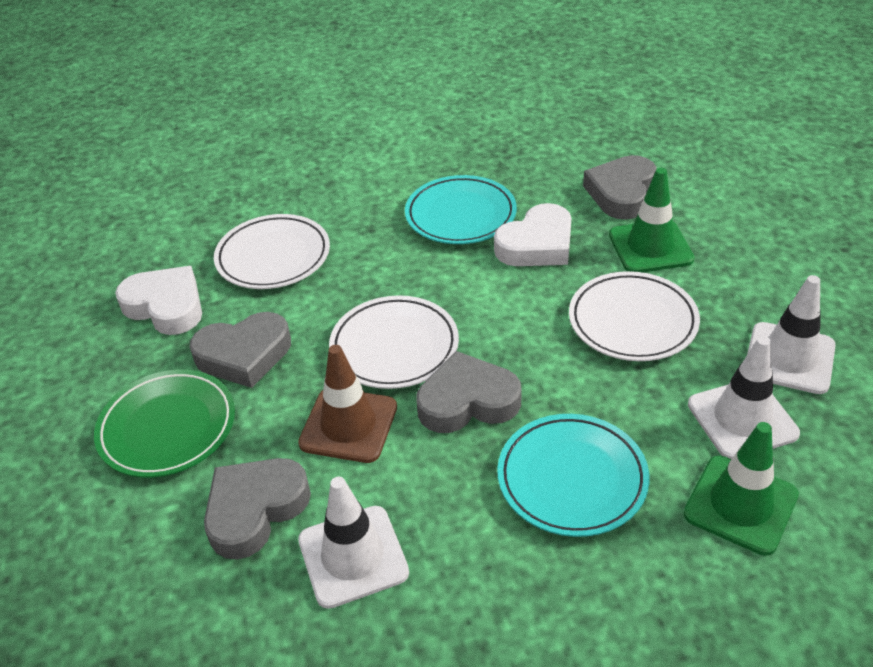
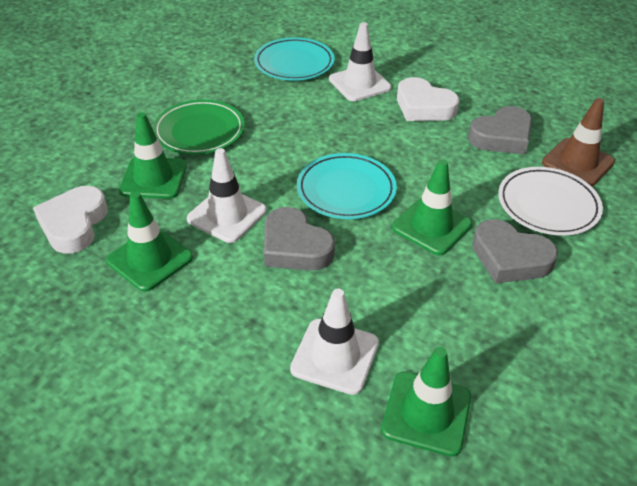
green traffic cone: [609,168,695,272] [684,422,799,555] = 2 -> [106,191,193,292] [119,112,187,199] [381,347,471,457] [392,159,472,255] = 4
grey heart: [190,312,291,388] [204,458,311,560] [416,351,522,433] [583,155,657,220] = 4 -> [264,207,335,271] [468,106,532,154] [472,219,558,283] = 3
white plate: [214,214,330,289] [329,295,459,389] [569,271,700,361] = 3 -> [498,167,603,236] = 1

